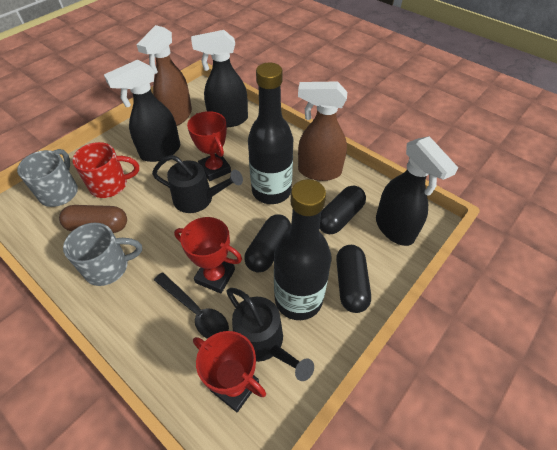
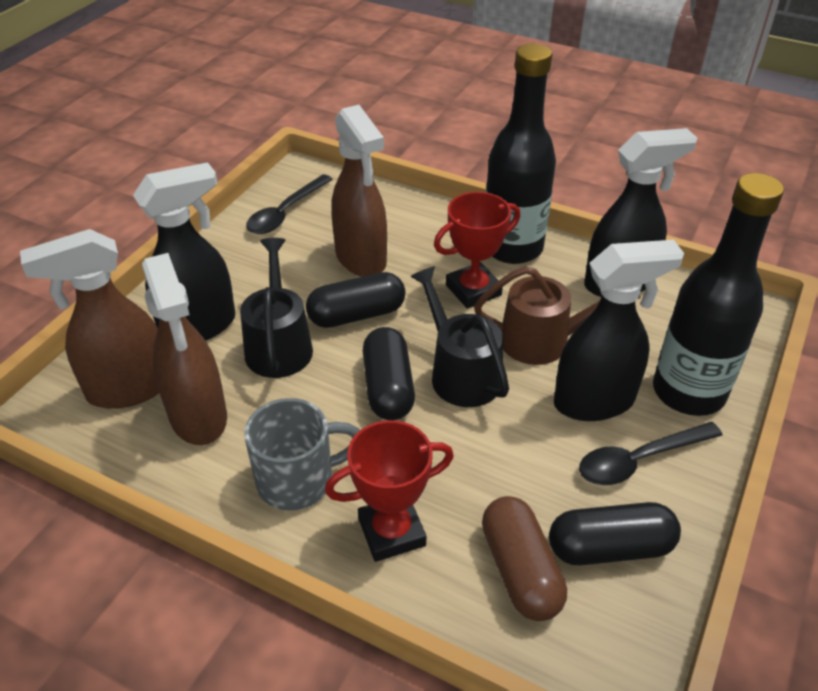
black spoon: [154,272,229,339] = 1 -> [246,174,333,234] [579,422,723,485] = 2
brown spray bottle: [136,25,192,126] [298,81,347,181] = 2 -> [20,229,159,409] [142,253,227,445] [331,105,387,277] = 3
brown watering can: none = 0 -> [474,266,640,365] = 1
grey mug: [17,149,78,207] [63,223,142,286] = 2 -> [244,398,360,510] = 1
red mug: [72,142,139,198] = 1 -> none = 0
red trophy: [174,217,242,293] [187,111,231,181] [193,331,266,412] = 3 -> [325,420,454,562] [434,192,520,309] = 2

